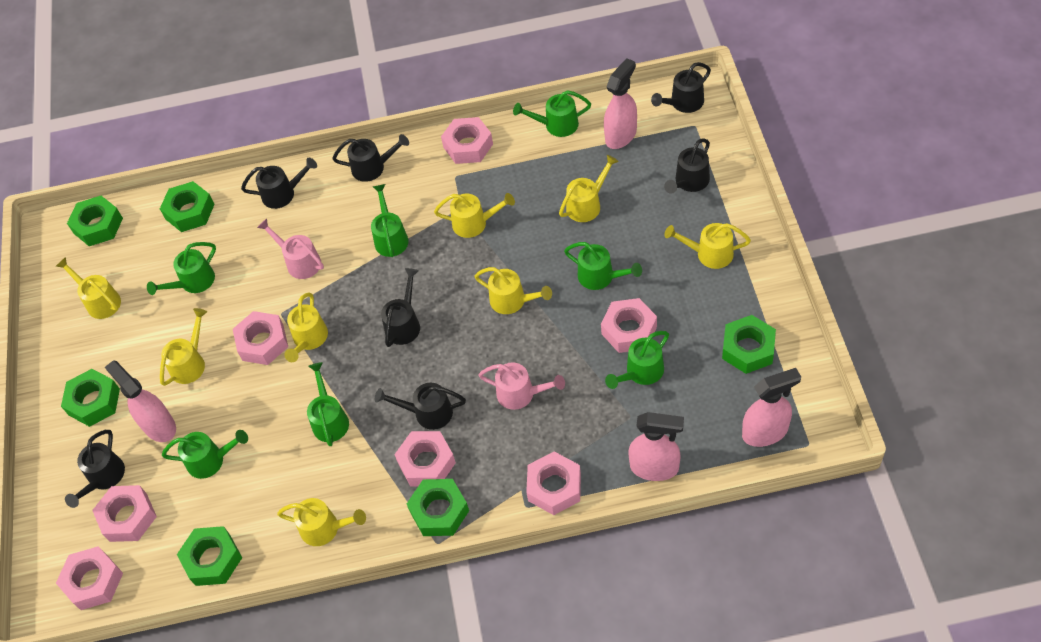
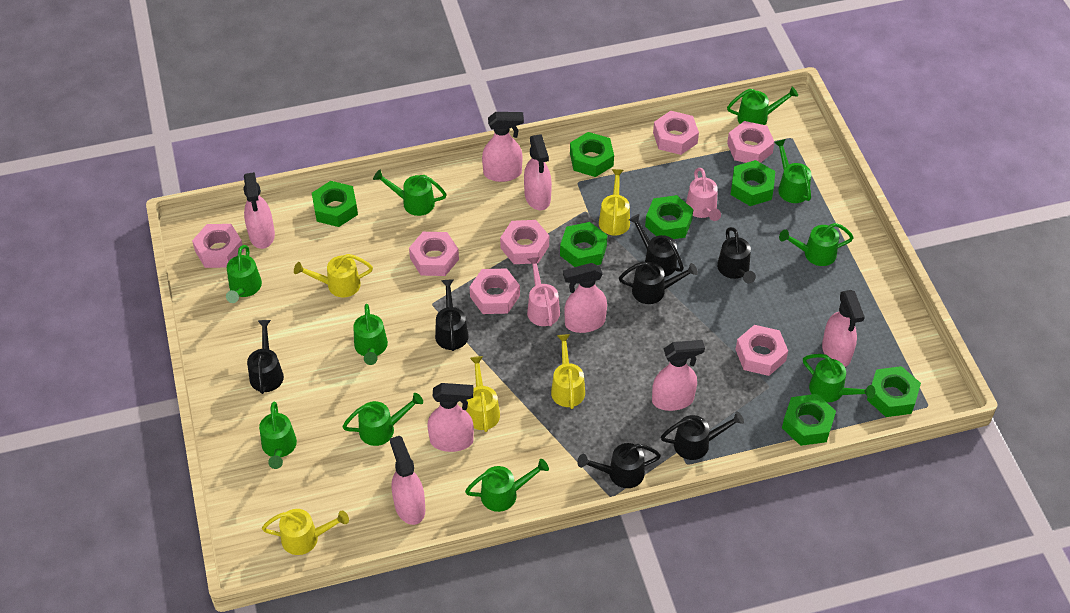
green nut: [61,369,120,427] [67,196,123,246] [160,181,215,232] [177,526,242,586] [407,479,469,536] [722,315,776,374] = 6 -> [312,181,358,227] [560,222,608,267] [570,132,614,177] [645,195,693,239] [731,160,775,206] [782,394,836,446] [867,366,921,417] = 7
green watering can: [147,242,216,295] [162,430,248,479] [307,362,349,446] [371,184,408,257] [513,90,591,137] [564,242,642,290] [605,331,669,389] = 7 -> [226,245,262,303] [259,401,297,469] [342,393,423,446] [353,304,388,365] [373,170,447,216] [465,459,549,512] [727,87,798,125] [774,139,812,203] [779,223,854,266] [803,354,875,402] = 10
pink spray bottle: [105,360,176,442] [604,58,637,149] [628,412,684,481] [742,368,801,447] = 4 -> [243,172,275,249] [390,436,425,525] [427,383,474,452] [482,112,524,182] [524,134,552,210] [563,263,607,333] [652,340,705,411] [822,290,865,367] = 8
yellow watering can: [56,257,121,319] [160,308,207,386] [277,498,366,546] [284,293,328,362] [434,193,515,238] [474,267,552,314] [559,155,619,222] [664,223,751,269] = 8 -> [262,509,349,555] [294,254,373,297] [466,356,500,432] [551,334,585,409] [599,169,630,236] = 5

